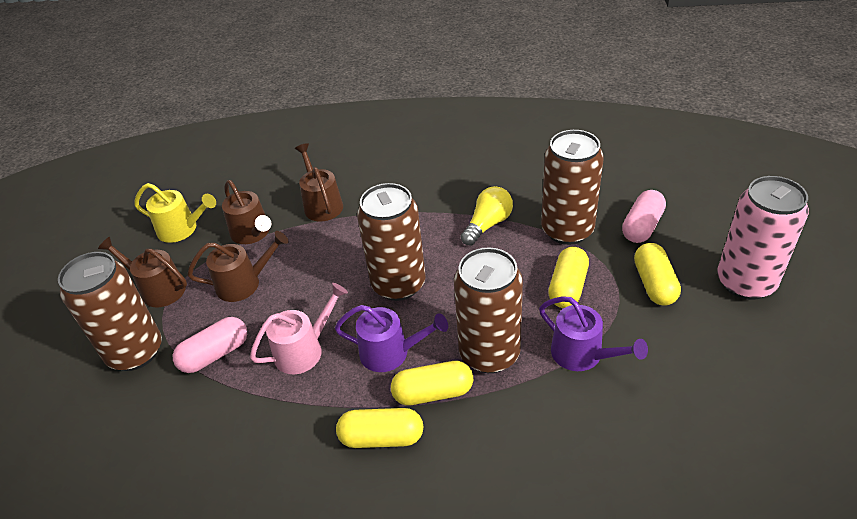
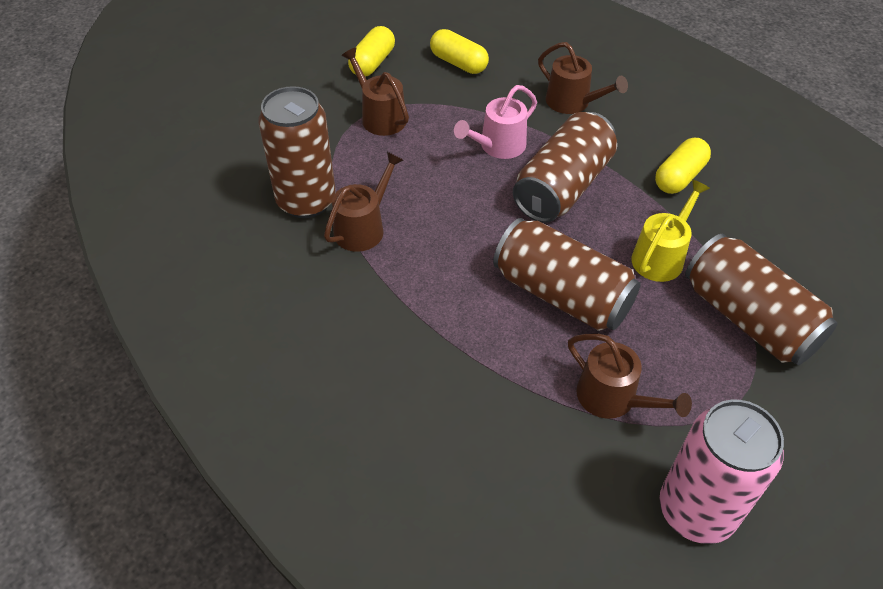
pink capsule: [173,317,247,373] [622,190,666,243] = 2 -> none = 0
purple watering can: [335,305,448,372] [539,296,648,371] = 2 -> none = 0
yellow capsule: [336,408,423,448] [391,361,473,406] [548,247,589,308] [634,243,681,306] = 4 -> [348,26,395,77] [430,29,489,74] [655,138,711,194] = 3
yellow light bulb: [461,186,513,245] = 1 -> none = 0

